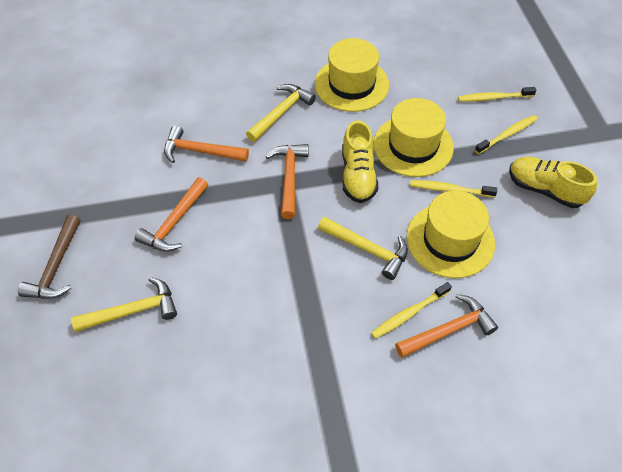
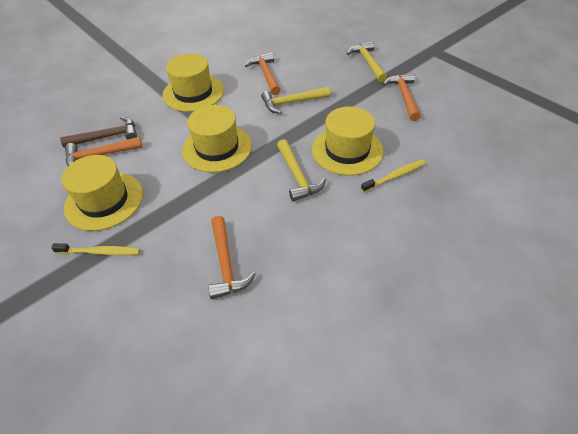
yellow hat: [315,38,389,112] [374,98,454,177] [407,191,495,278] = 3 -> [62,155,143,231] [162,53,224,112] [182,105,252,173] [312,107,383,176] = 4
yellow shoe: [342,120,378,203] [509,157,597,208] = 2 -> none = 0
yellow toothbrush: [371,282,452,339] [410,180,497,197] [458,87,536,102] [475,115,538,154] = 4 -> [51,243,140,255] [361,160,426,192] = 2

